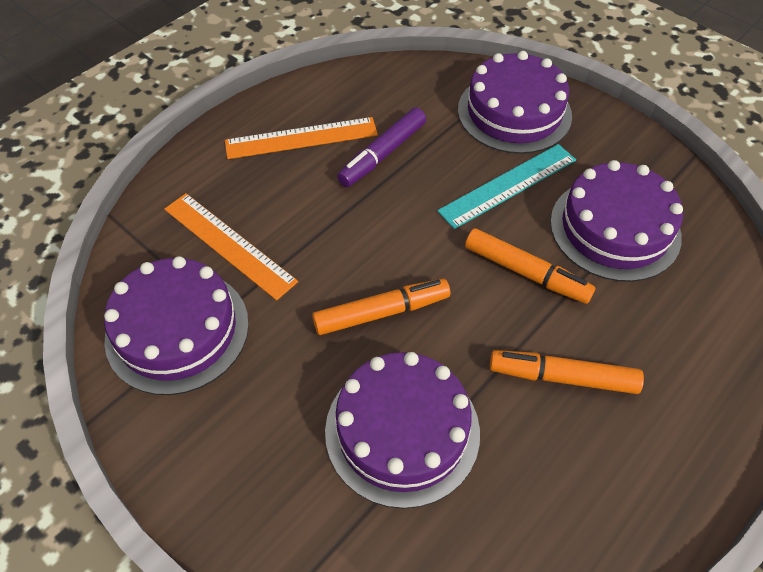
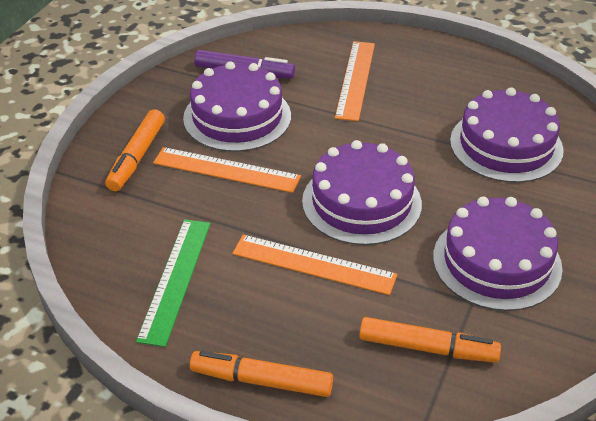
green ruler: none = 0 -> [136,219,210,347] = 1
orange ruler: [164,193,298,300] [225,117,378,159] = 2 -> [153,147,301,193] [232,235,397,295] [335,41,375,121] = 3
turquoise ruler: [437,144,576,229] = 1 -> none = 0

